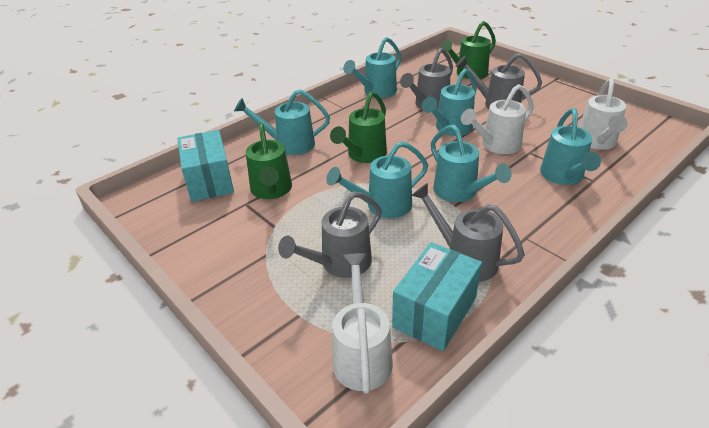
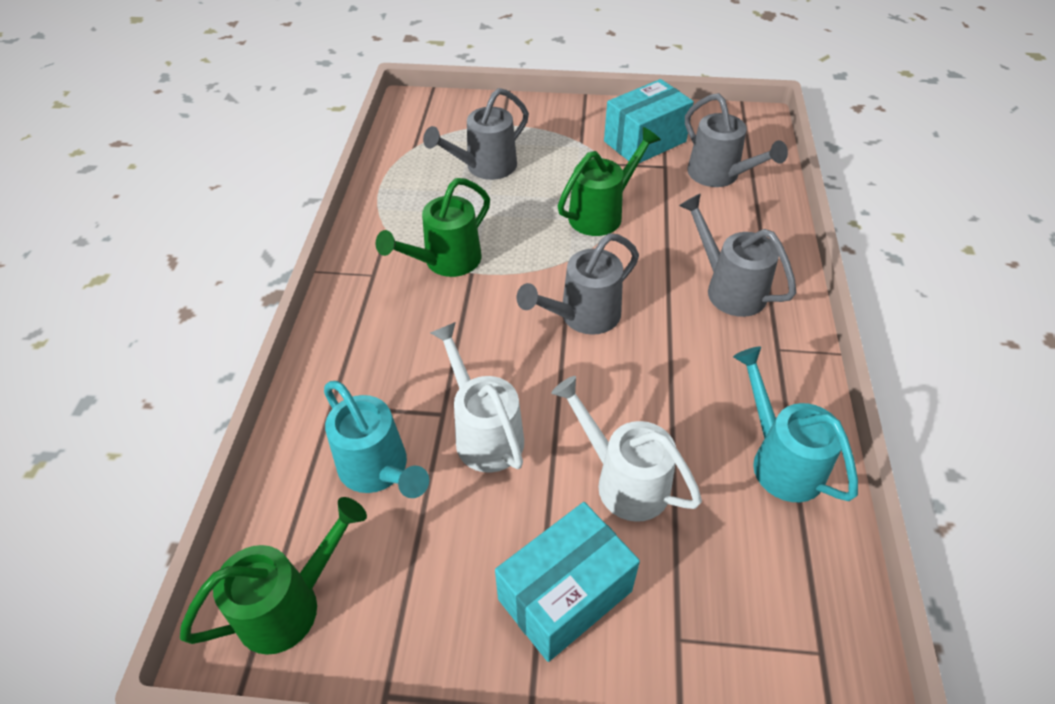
turquoise watering can: [234,89,330,155] [326,141,428,218] [343,37,401,98] [422,69,477,136] [431,125,512,202] [540,108,601,185] = 6 -> [324,381,429,498] [733,346,858,502] = 2
white watering can: [332,253,393,394] [461,84,534,154] [579,78,628,150] = 3 -> [430,322,524,473] [551,376,702,522] = 2

